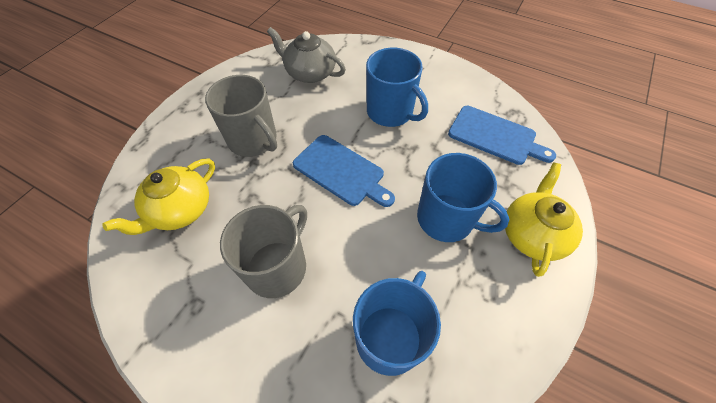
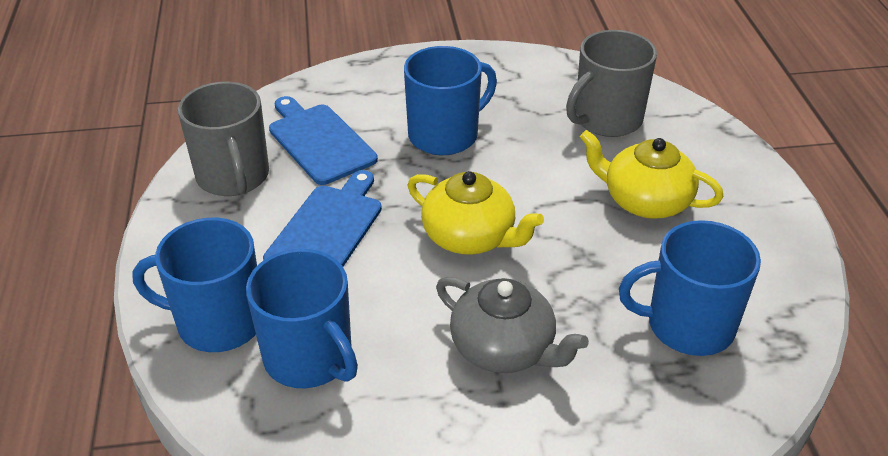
blue mug: [353,271,441,376] [366,48,428,127] [417,153,509,242] = 3 -> [132,218,257,352] [246,249,358,388] [404,46,497,155] [619,220,761,356] = 4

